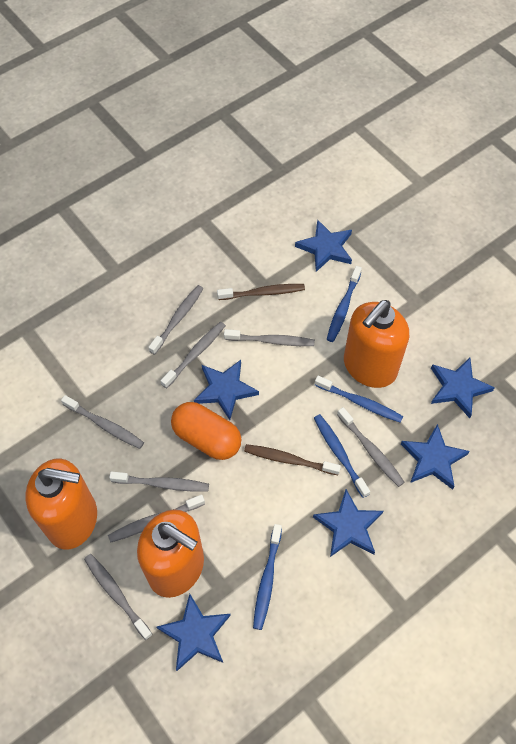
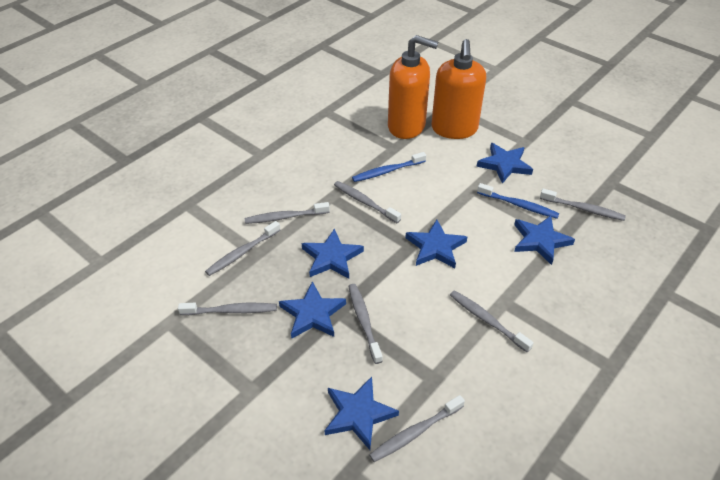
blue toothbrush: [253,524,282,630] [314,414,370,498] [315,376,403,423] [326,266,362,342] = 4 -> [352,152,426,182] [477,183,559,219] = 2
brown toothbrush: [217,284,305,300] [244,444,341,475] = 2 -> none = 0
orange capsule: [171,402,241,460] = 1 -> none = 0
orange soap dispenser: [25,459,97,549] [137,510,204,598] [344,300,409,388] = 3 -> [388,35,438,139] [431,39,486,139] = 2

